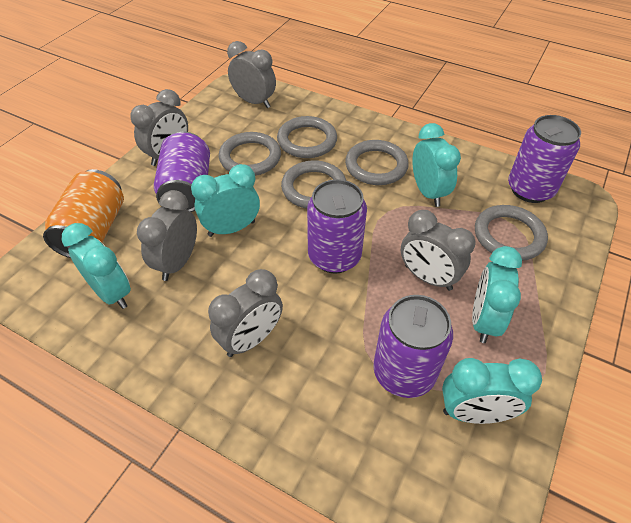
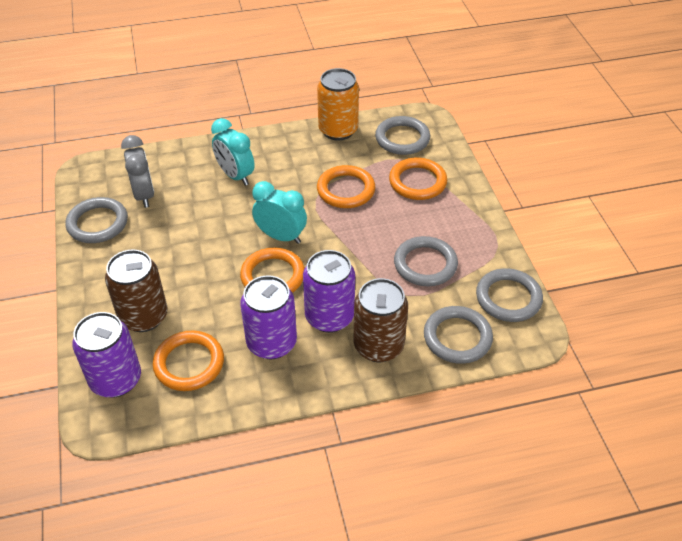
brown can: none = 0 -> [105,249,168,332] [354,278,408,362] = 2
grey clock: [130,89,188,166] [137,190,197,281] [208,269,283,357] [227,41,276,108] [401,210,475,291] = 5 -> [121,135,154,208] = 1
orange ring: none = 0 -> [153,330,224,391] [240,247,305,293] [317,165,375,208] [389,158,447,200] = 4
purple can: [154,132,210,212] [307,179,367,274] [373,295,453,398] [508,115,581,203] = 4 -> [72,312,141,397] [240,275,297,359] [303,250,355,333] = 3
turquoise clock: [62,223,131,309] [191,164,260,237] [412,123,461,207] [442,358,542,424] [472,246,522,343] = 5 -> [211,118,255,186] [252,181,307,244] = 2

